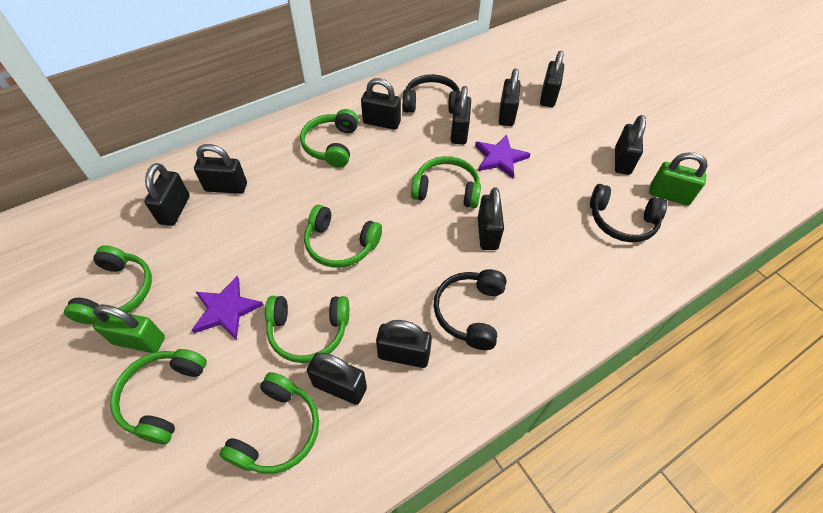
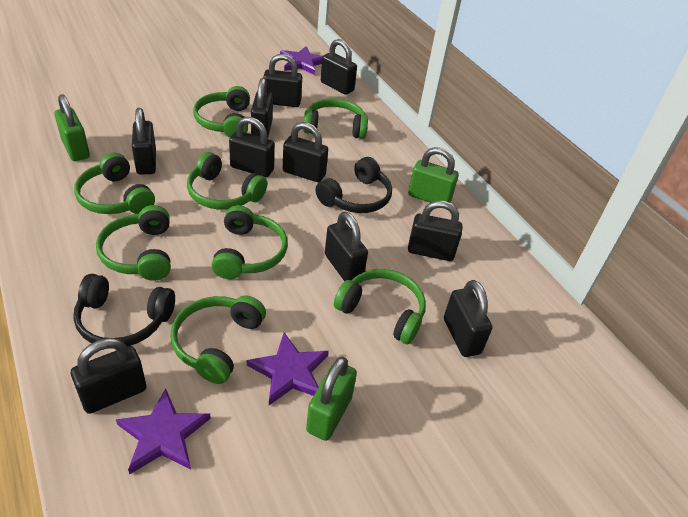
black headphones: [403,74,461,114] [433,269,507,350] [590,184,667,242] = 3 -> [73,274,175,346] [316,157,392,213] = 2
green headphones: [64,245,152,324] [110,349,207,444] [219,372,319,474] [265,296,349,363] [300,109,359,168] [304,205,382,268] [411,156,481,208] = 7 -> [74,153,155,214] [96,205,171,281] [170,295,266,384] [187,152,267,210] [193,86,250,138] [212,205,288,279] [303,98,368,139] [334,269,426,344] = 8
green padlock: [93,304,165,353] [649,152,708,205] = 2 -> [54,94,90,161] [306,357,357,441] [408,147,459,203] = 3
purple star: [192,276,263,340] [475,135,530,178] = 2 -> [116,388,211,474] [247,333,329,405] [280,46,323,75] = 3

